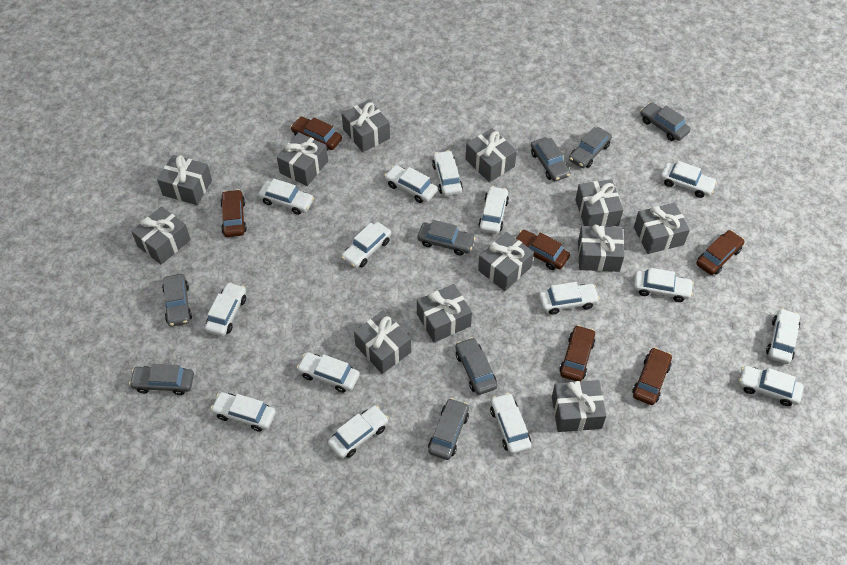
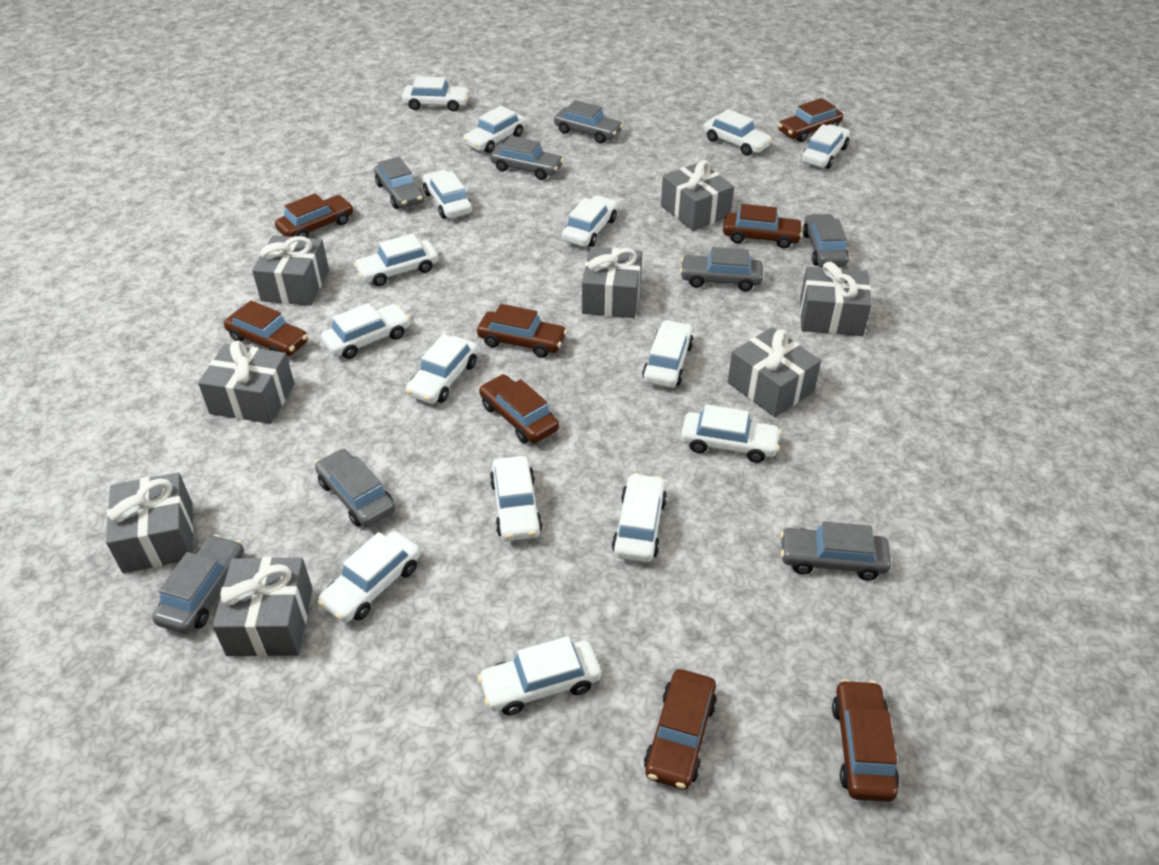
brown car: [220,189,247,237] [290,117,342,151] [516,230,570,270] [559,325,596,382] [632,347,672,405] [696,230,744,275] = 6 -> [224,301,308,356] [275,193,353,238] [477,304,567,358] [479,374,559,443] [644,669,717,790] [723,204,803,248] [778,98,843,142] [832,679,899,802] = 8
grey gift: [131,206,191,265] [157,155,212,205] [277,132,328,186] [342,100,390,152] [354,310,411,374] [417,284,472,343] [466,128,517,182] [478,232,534,291] [552,380,607,432] [575,179,623,227] [578,224,624,272] [634,203,690,254] = 12 -> [106,472,194,573] [198,341,295,424] [213,557,313,657] [252,235,329,306] [582,247,642,318] [661,160,734,231] [728,327,821,417] [800,262,872,336] = 8

